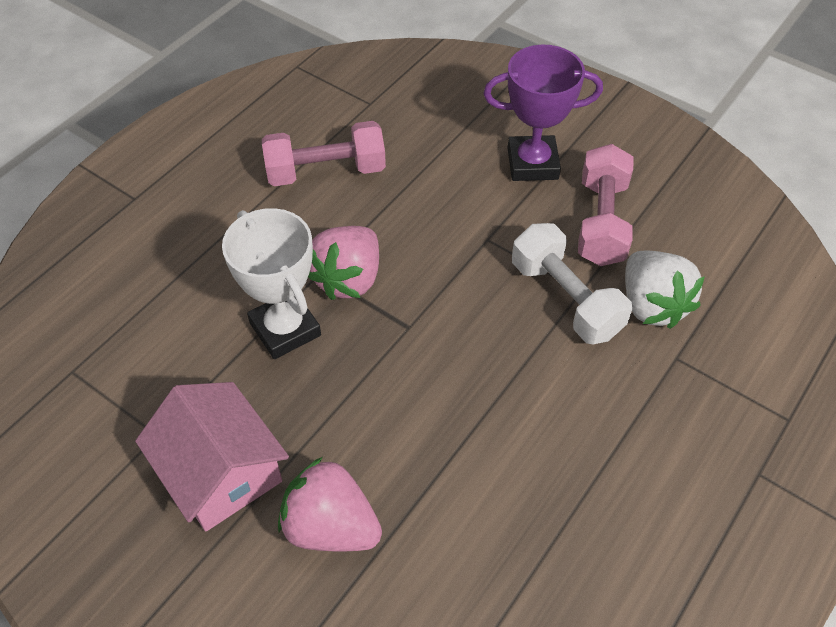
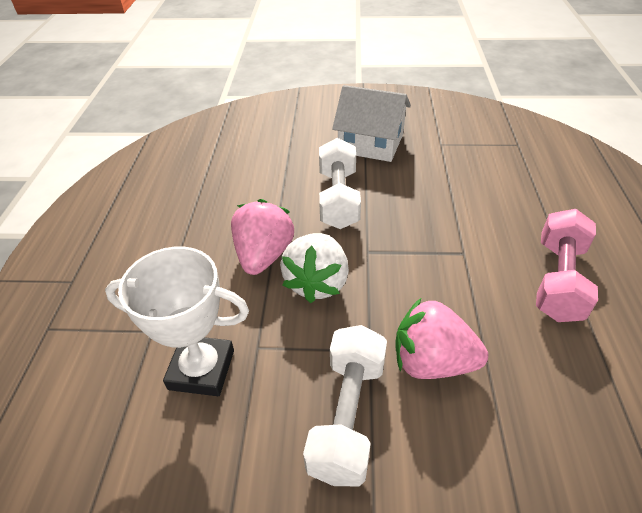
pink dumbbell: [262,121,386,186] [578,144,633,266] = 2 -> [536,209,598,322] = 1
pink house: [135,382,289,531] = 1 -> none = 0
purple trophy: [483,45,603,181] = 1 -> none = 0
white dumbbell: [512,223,632,344] = 1 -> [303,325,387,486] [319,138,361,229] = 2
white house: none = 0 -> [332,85,411,162] = 1

